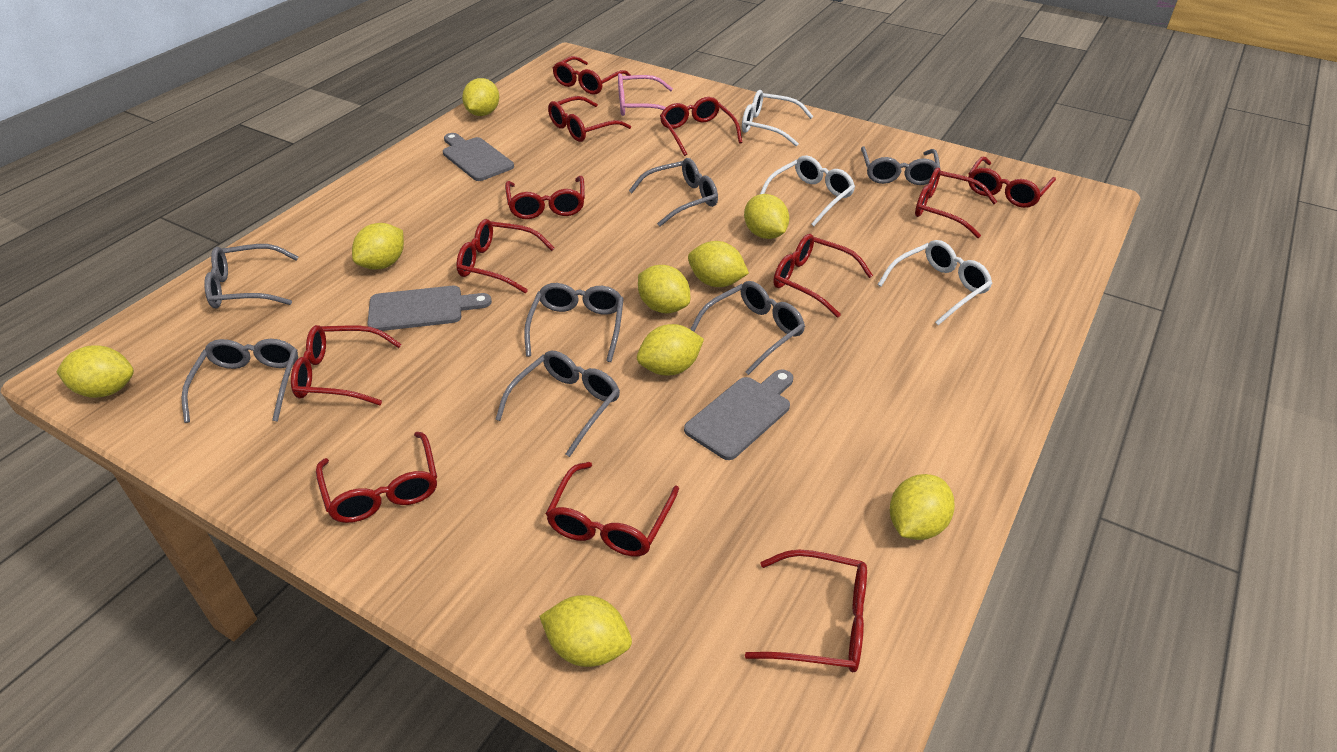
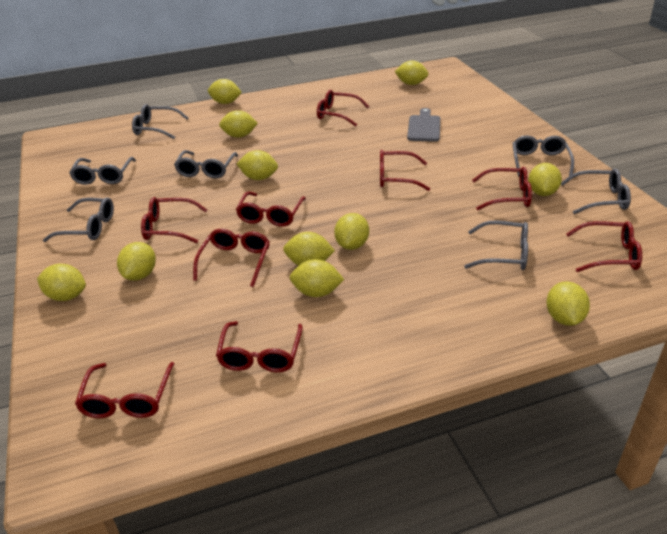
grey cutting board: [367,286,492,331] [443,133,514,181] [684,369,793,460] = 3 -> [407,108,440,142] = 1
pink glasses: [618,73,673,116] = 1 -> none = 0
red glasses: [291,325,402,405] [316,432,437,523] [456,219,554,294] [505,176,585,219] [546,462,679,557] [548,96,631,142] [553,56,631,95] [660,97,743,156] [745,550,867,672] [773,234,873,318] [915,168,997,238] [968,157,1056,208] = 12 -> [75,362,174,418] [141,197,207,243] [193,229,270,287] [216,321,303,372] [236,192,306,227] [317,90,370,127] [380,150,430,191] [472,167,532,210] [566,221,642,272] = 9
white glasses: [742,90,814,146] [760,156,855,226] [877,240,992,325] = 3 -> none = 0
yellow lemon: [56,345,134,398] [352,223,404,270] [462,78,499,116] [539,595,632,667] [637,324,704,376] [638,265,690,313] [688,241,749,287] [744,194,789,239] [890,474,955,540] = 9 -> [37,264,86,301] [117,242,156,281] [208,79,242,104] [219,110,258,138] [237,150,278,180] [283,232,335,265] [290,259,344,297] [334,213,369,250] [394,61,428,85] [528,163,562,196] [546,281,590,326] = 11

